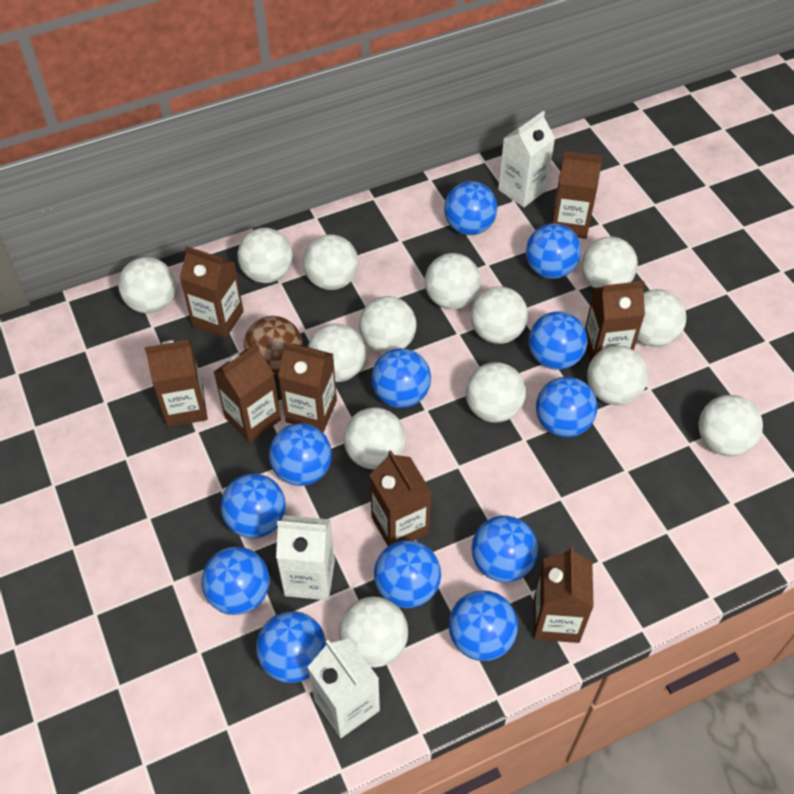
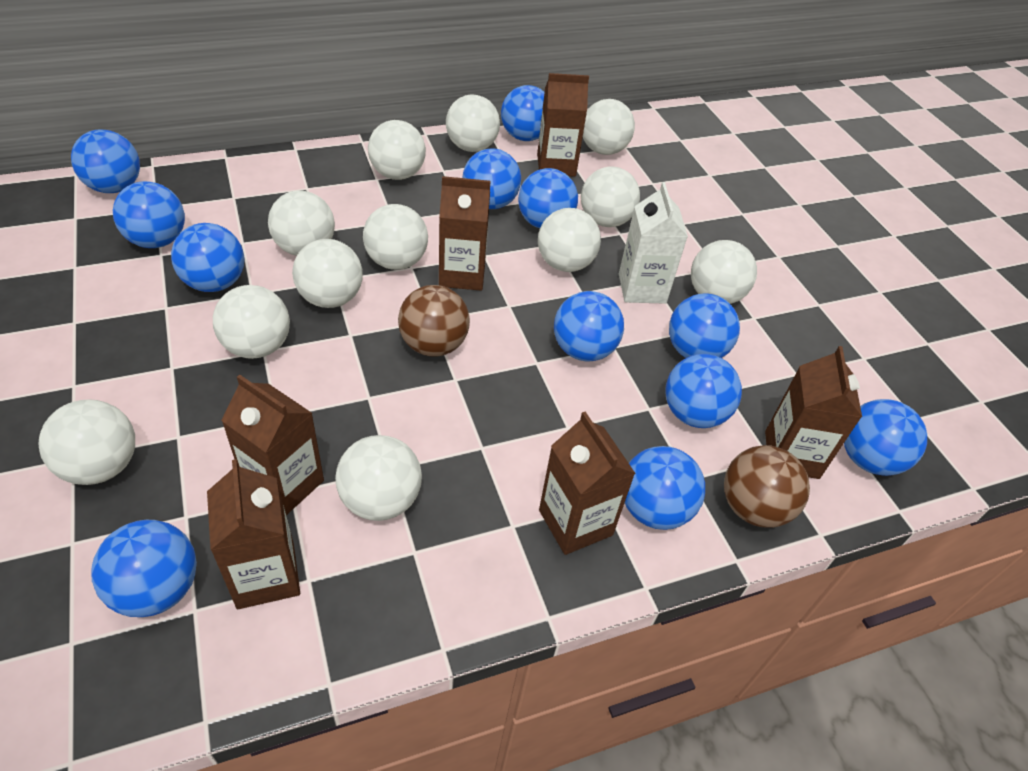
brown ball: [244,316,302,374] = 1 -> [398,285,470,357] [724,445,810,528] = 2
brown carton: [145,340,208,427] [180,246,244,339] [214,344,281,443] [278,342,337,432] [370,450,432,546] [534,546,594,643] [552,151,603,239] [585,281,645,361] = 8 -> [207,459,300,609] [221,375,324,515] [439,176,491,291] [537,73,589,177] [539,412,636,555] [765,346,862,479] = 6
white ball: [118,257,176,313] [237,228,293,283] [303,234,358,290] [308,324,366,382] [339,596,408,668] [344,407,406,469] [359,296,416,354] [425,253,481,309] [465,362,526,423] [470,286,528,344] [581,236,638,288] [587,346,648,405] [637,289,686,347] [698,395,763,456] = 14 -> [38,399,135,485] [213,285,290,359] [268,190,335,256] [292,239,363,308] [335,435,422,521] [363,204,428,270] [368,120,426,180] [446,95,500,152] [538,208,601,272] [581,166,640,227] [583,99,635,155] [691,240,757,304] = 12
white carton: [276,515,335,600] [308,639,380,738] [498,111,555,207] = 3 -> [619,182,688,304] = 1

